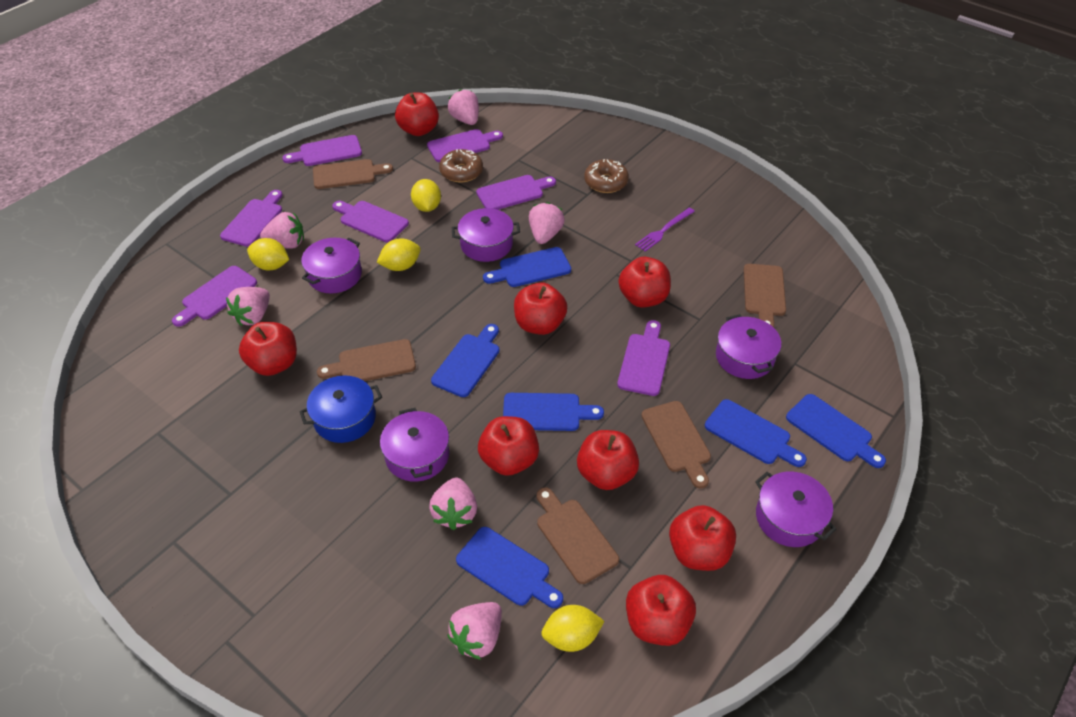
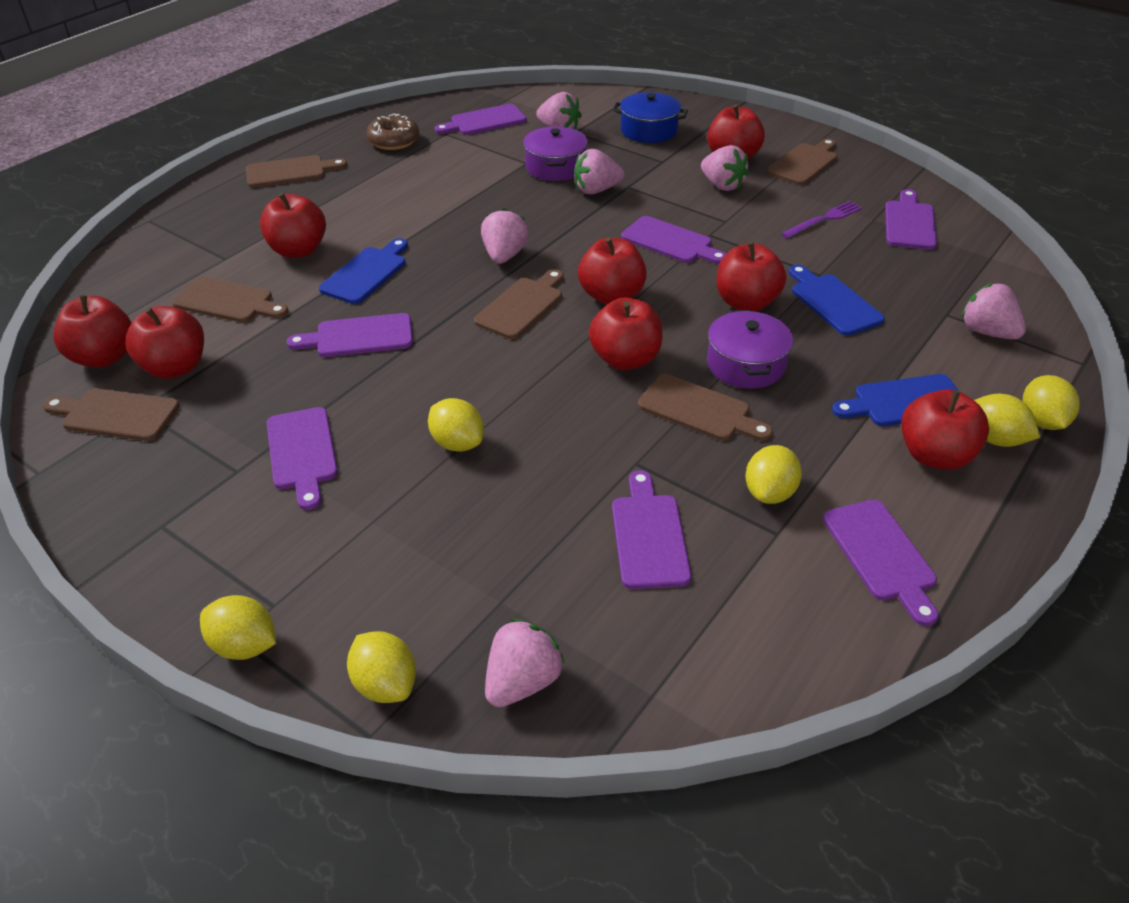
blue cutting board: [431,324,499,397] [456,527,563,608] [483,247,571,287] [503,393,604,431] [705,399,807,467] [786,394,886,468] = 6 -> [319,238,408,304] [789,265,885,336] [832,374,959,426] = 3
brown cutting board: [313,159,393,189] [317,339,416,381] [537,487,619,584] [641,401,711,489] [744,264,786,327] = 5 -> [43,388,180,441] [172,277,289,323] [246,155,347,188] [474,269,564,339] [638,374,773,441] [767,139,837,185] = 6
brown donut: [439,149,483,183] [584,159,629,193] = 2 -> [366,114,419,150] = 1
purple pot: [301,238,362,293] [380,408,449,482] [452,208,520,262] [716,314,781,379] [755,471,836,547] = 5 -> [523,126,588,181] [707,310,793,389] = 2
yellow lemon: [247,238,289,270] [377,238,421,271] [411,179,441,212] [541,605,604,652] = 4 -> [200,595,276,660] [347,631,416,703] [428,398,484,452] [745,445,802,504] [974,394,1041,447] [1023,375,1080,430] = 6

